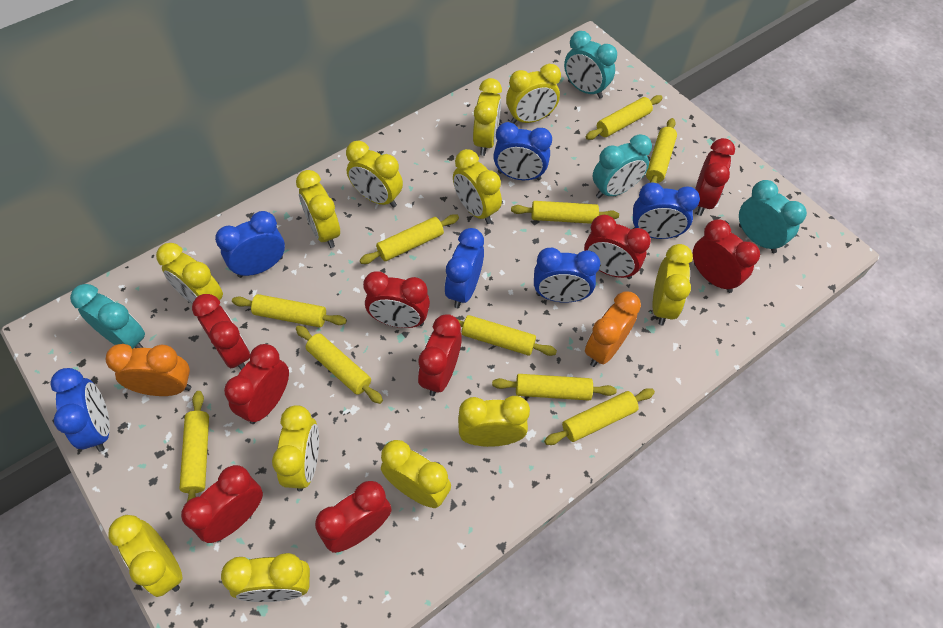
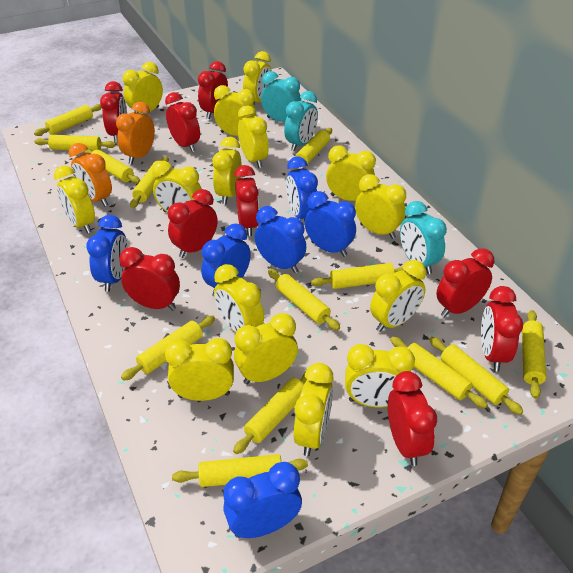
turquoise clock: [70,284,145,349] [564,31,617,99] [593,134,652,198] [739,180,807,253] = 4 -> [261,71,301,122] [284,91,318,151] [400,201,447,274] = 3
yellow clock: [108,515,183,597] [156,243,223,304] [221,553,310,602] [272,405,319,491] [296,170,340,248] [346,141,403,208] [381,440,451,508] [453,149,502,224] [458,396,530,447] [473,78,502,156] [506,64,561,124] [653,244,693,325] = 12 -> [54,166,95,233] [123,62,163,113] [152,161,202,213] [165,338,234,401] [212,137,242,204] [214,85,257,136] [214,264,264,333] [234,313,298,384] [238,105,269,168] [243,51,272,104] [293,363,334,456] [326,145,376,201] [345,344,415,407] [355,174,406,239] [370,260,426,332] = 15
yellow rolling pin: [179,391,209,502] [232,294,347,327] [296,325,383,404] [360,214,459,264] [458,315,557,356] [492,374,617,400] [511,201,619,224] [544,388,655,445] [586,95,663,140] [646,118,677,183] = 10 -> [34,104,102,136] [34,135,116,151] [84,148,140,184] [121,315,215,381] [130,156,169,208] [172,454,308,487] [233,372,307,454] [268,269,340,331] [292,128,332,170] [311,263,404,289] [390,337,488,408] [429,337,523,415] [522,310,546,399] = 13

